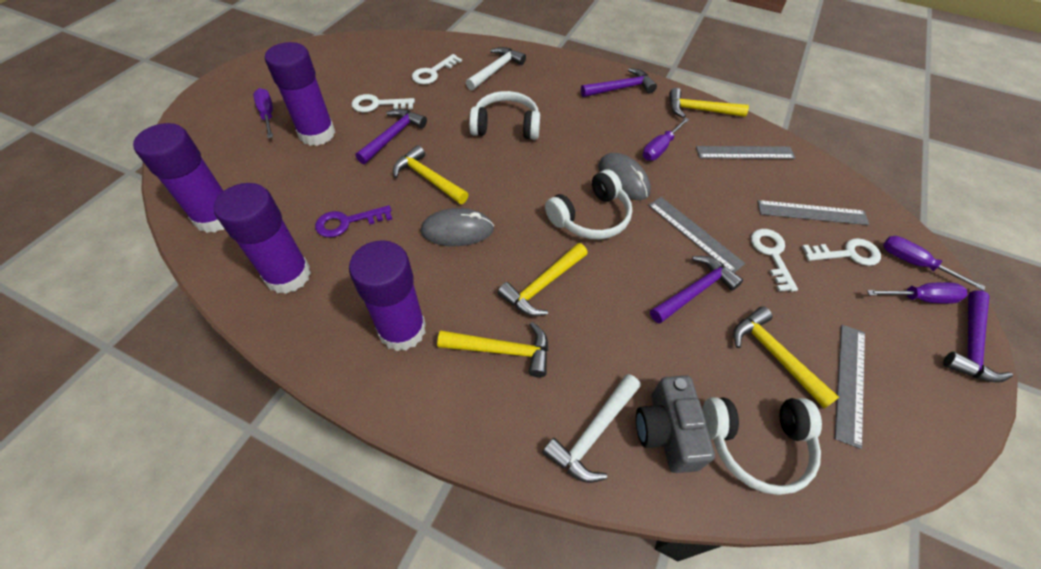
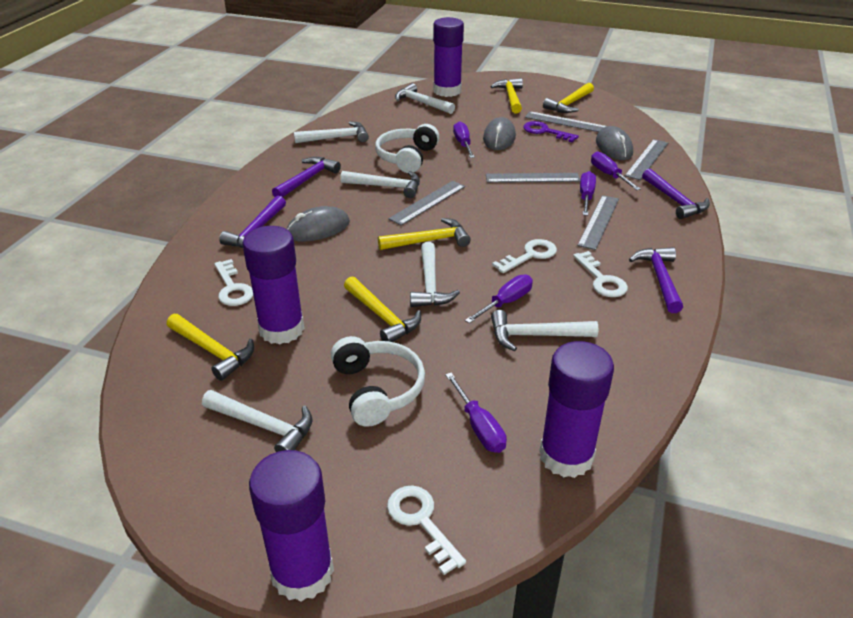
grey camera: [636,375,715,473] = 1 -> none = 0
grey mouse: [421,208,494,246] [598,153,651,200] = 2 -> [286,206,350,242] [483,117,516,150] [596,126,633,160] = 3
grey ruler: [648,197,746,273] [696,146,795,159] [757,200,870,225] [835,325,865,449] = 4 -> [388,181,465,226] [486,173,580,183] [525,111,606,132] [577,195,619,250] [625,139,668,180] = 5
purple screwdriver: [253,88,273,138] [643,118,689,161] [867,282,967,304] [883,236,985,291] = 4 -> [445,372,507,453] [453,121,475,158] [465,275,533,324] [580,171,596,216] [591,152,641,190] = 5
white hammer: [466,47,526,90] [542,374,641,483] = 2 -> [202,390,313,452] [294,121,369,143] [340,171,420,198] [395,83,455,114] [410,242,460,307] [491,310,599,351] = 6
white headphones: [469,91,540,140] [545,170,632,239] [703,397,822,495] = 3 -> [331,336,425,427] [375,124,439,173] = 2

